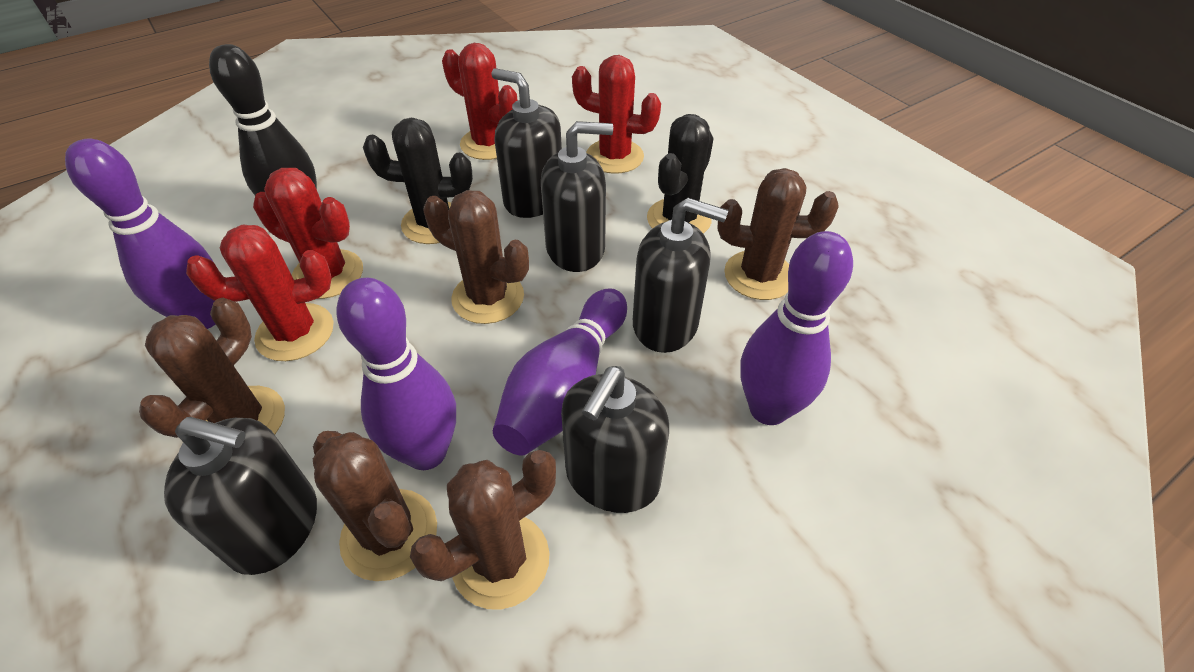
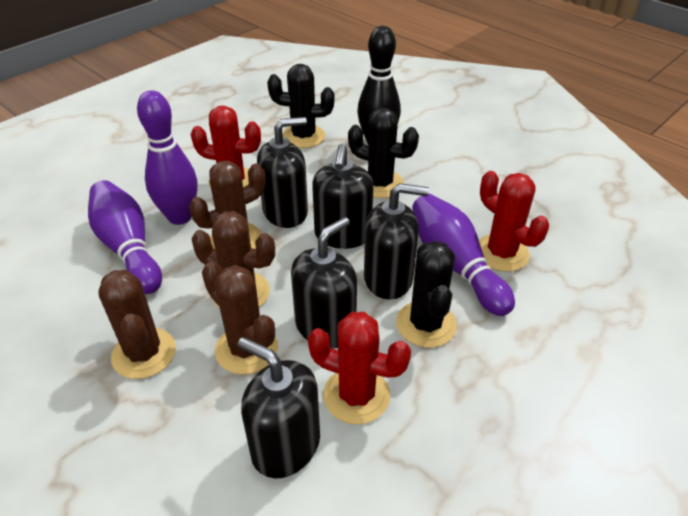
black cactus: [363,118,473,244] [647,114,714,234] = 2 -> [267,64,335,148] [348,108,419,198] [396,241,457,348] = 3
brown cactus: [139,298,285,438] [313,431,437,581] [410,450,556,609] [424,190,529,324] [718,168,839,300] = 5 -> [98,270,176,379] [189,161,266,249] [192,211,275,308] [202,261,278,375] = 4
purple bowling pin: [65,139,215,329] [337,278,456,470] [493,289,627,456] [740,231,853,425] = 4 -> [88,180,162,294] [137,90,198,225] [412,194,515,316] = 3
red cactus: [186,225,334,361] [253,168,363,299] [442,43,518,160] [572,55,661,174] = 4 -> [191,106,261,188] [308,312,411,424] [479,171,549,272] = 3

